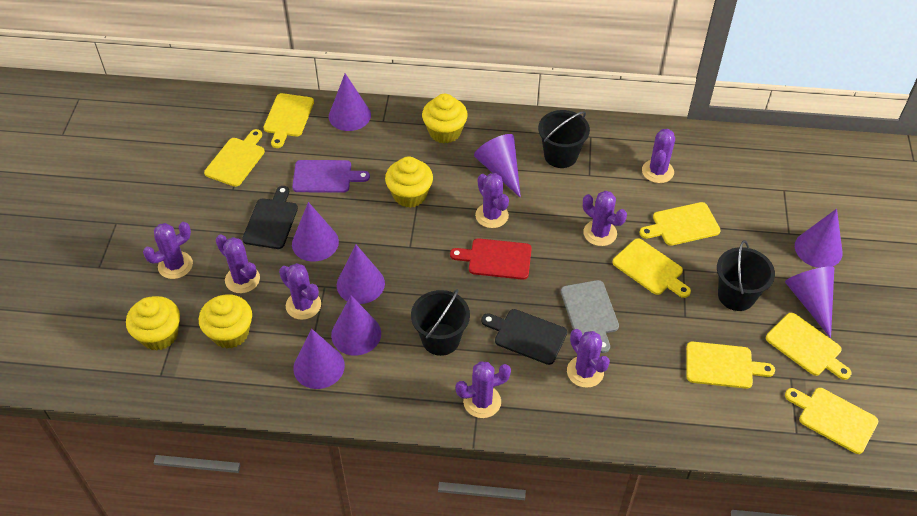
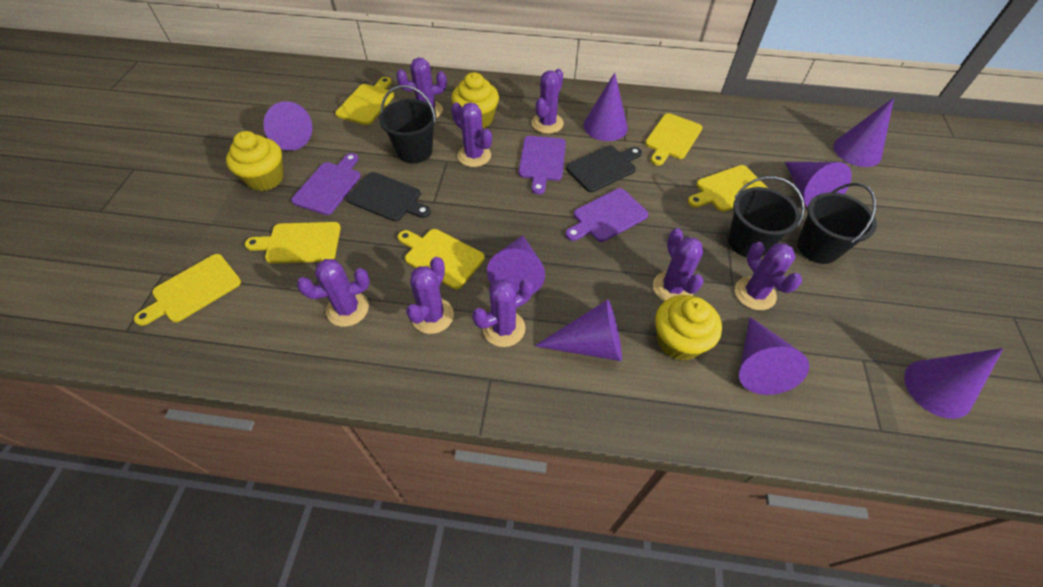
grey cutting board: [561,280,619,353] = 1 -> none = 0
purple cutting board: [292,160,370,193] = 1 -> [291,153,361,215] [519,136,566,195] [566,188,648,242] = 3
red cutting board: [450,238,532,280] = 1 -> none = 0
yellow cupcake: [126,296,180,351] [199,294,252,348] [385,156,433,208] [422,94,468,144] = 4 -> [226,131,284,191] [451,72,499,128] [655,295,722,361] = 3
yellow cutting board: [204,129,265,187] [263,93,314,148] [612,238,691,298] [639,202,721,246] [686,342,775,389] [766,313,852,380] [785,388,878,454] = 7 -> [134,254,241,326] [245,222,341,263] [335,77,394,125] [398,229,485,289] [645,113,703,166] [688,165,768,212] = 6

